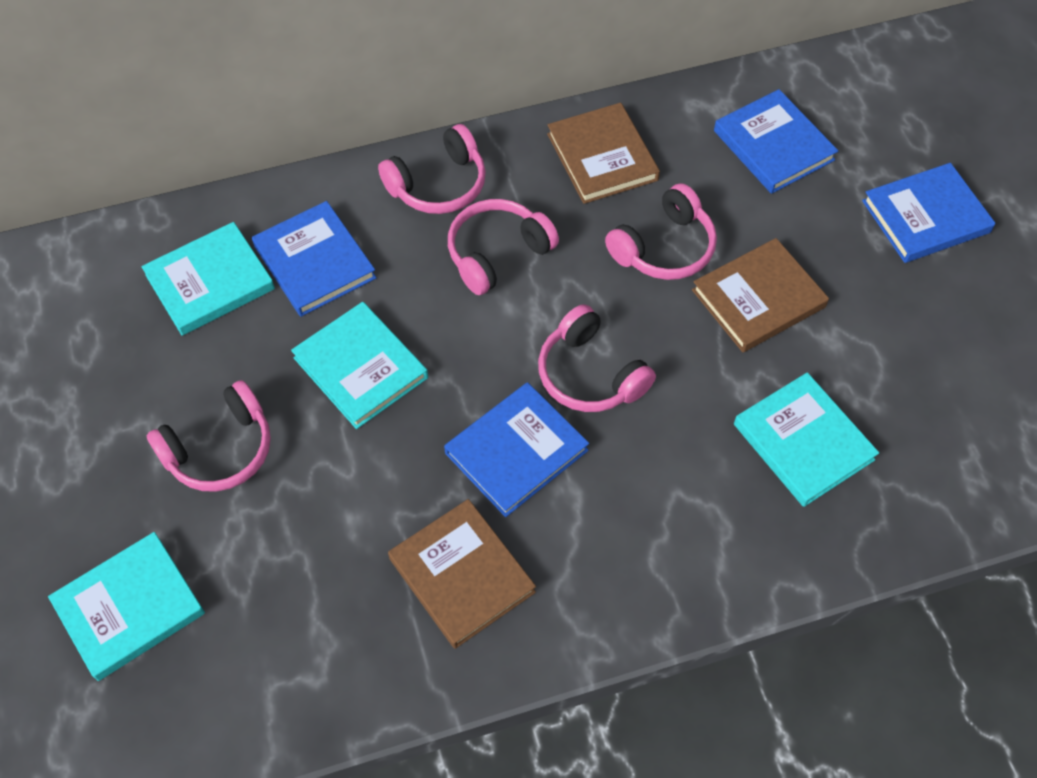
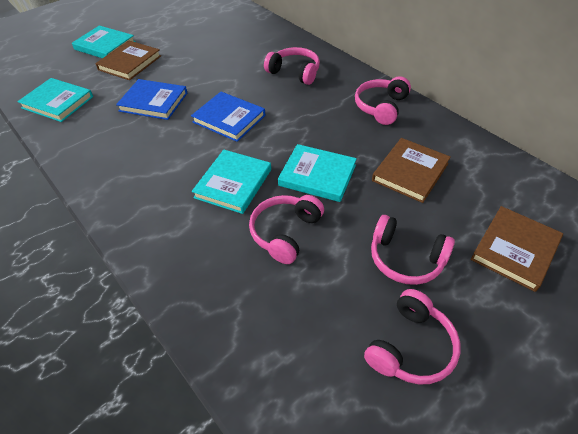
blue book: [252,201,377,317] [444,382,589,517] [714,89,838,194] [862,163,996,263] = 4 -> [116,79,187,120] [191,92,265,142] = 2

